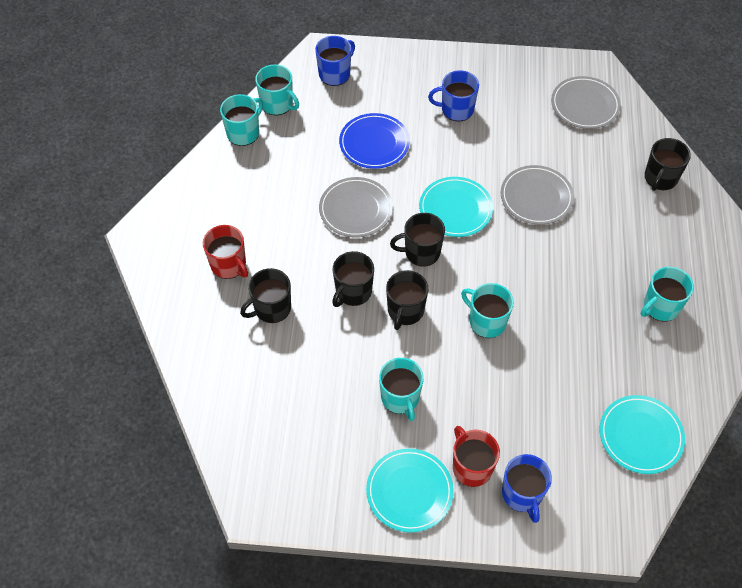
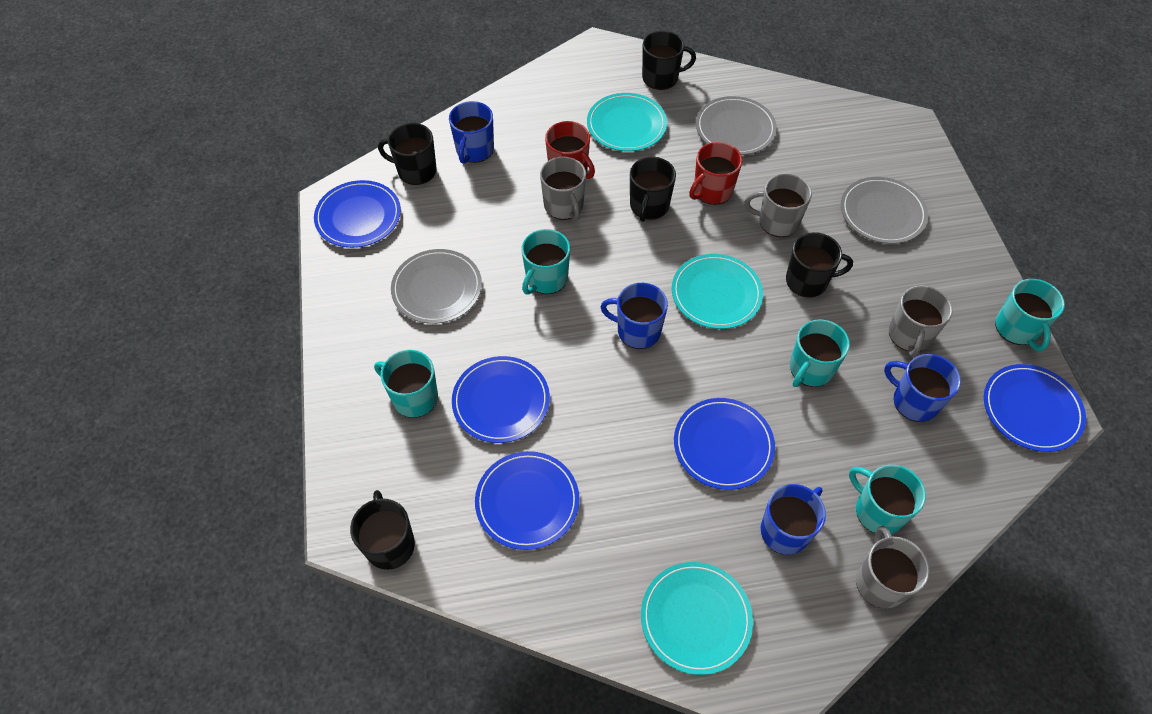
blue mug: [315,36,355,86] [428,70,479,122] [502,454,552,523] = 3 -> [449,101,494,164] [600,283,668,349] [761,484,826,555] [884,354,961,422] = 4
blue plate: [339,113,410,169] = 1 -> [314,180,401,248] [452,356,550,443] [475,451,579,550] [674,398,775,490] [984,364,1086,452] = 5
grey mug: none = 0 -> [540,157,586,221] [745,174,812,237] [856,526,929,608] [889,285,953,358] = 4

